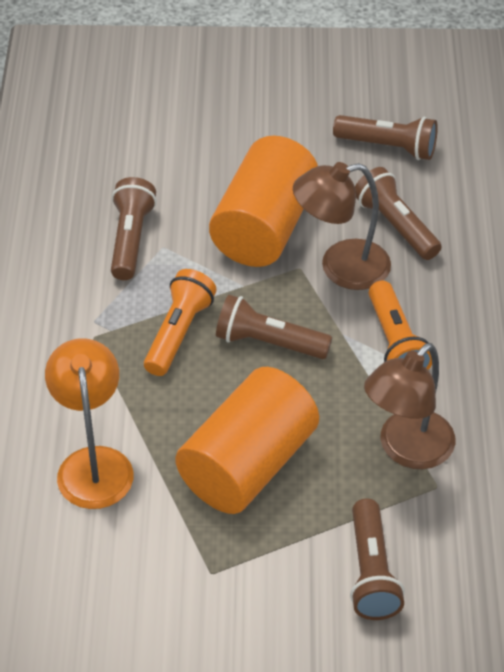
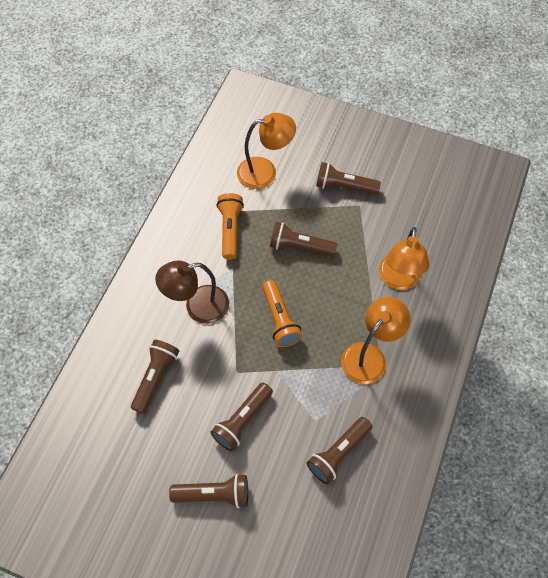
brown flashlight: [111,177,157,280] [216,295,332,359] [333,115,438,160] [350,498,405,620] [355,167,442,260] = 5 -> [131,340,179,414] [169,474,248,508] [210,382,273,451] [270,222,337,256] [307,417,372,484] [316,162,381,194] = 6
brown lamp: [293,162,391,290] [364,343,455,469] = 2 -> [155,261,229,324] = 1
orange cylinder: [175,367,319,514] [209,136,318,267] = 2 -> none = 0
orange lamp: [45,338,133,509] = 1 -> [237,113,296,189] [341,297,411,384] [379,227,429,290] = 3

